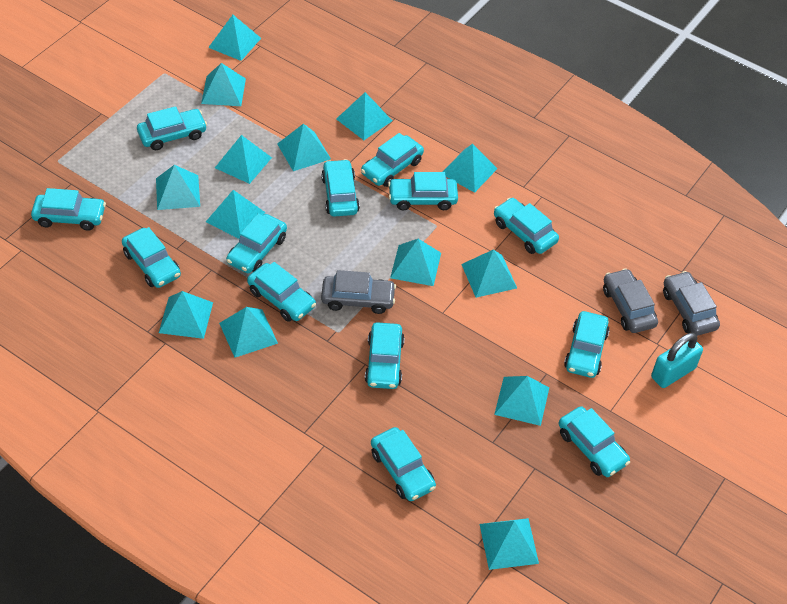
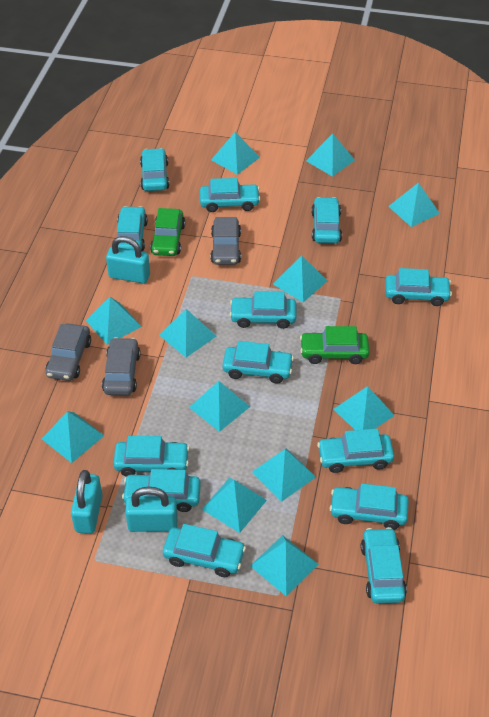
green car: none = 0 -> [150,208,185,256] [300,326,369,364] = 2
turquoise padlock: [651,333,703,388] = 1 -> [71,470,103,534] [106,236,150,284] [125,487,178,532] = 3
turquoise pyramid: [156,165,200,210] [159,291,213,339] [201,63,246,106] [206,190,265,239] [208,15,261,61] [215,135,272,184] [219,307,278,358] [277,123,331,171] [336,92,392,140] [390,239,441,286] [443,144,498,193] [461,250,517,298] [480,518,539,570] [494,376,549,426] = 14 -> [42,411,104,463] [86,297,142,345] [159,309,216,357] [189,381,250,432] [202,478,267,533] [211,132,260,175] [250,535,319,596] [252,448,316,502] [273,255,327,302] [306,133,355,177] [334,386,395,430] [388,183,440,227] = 12

